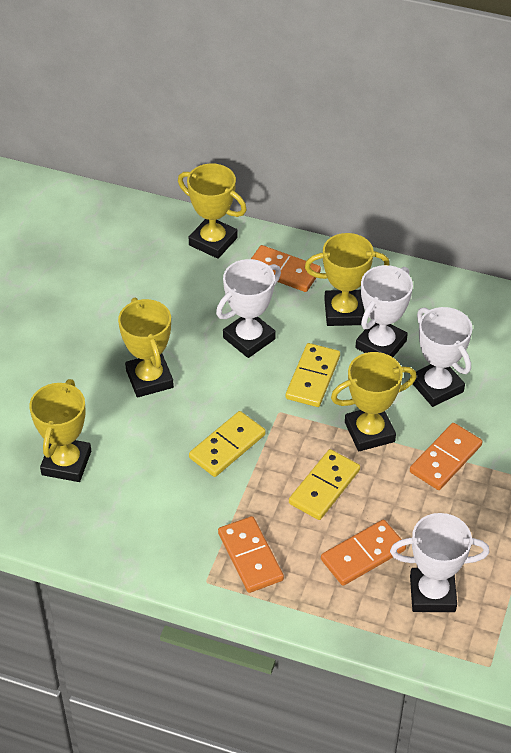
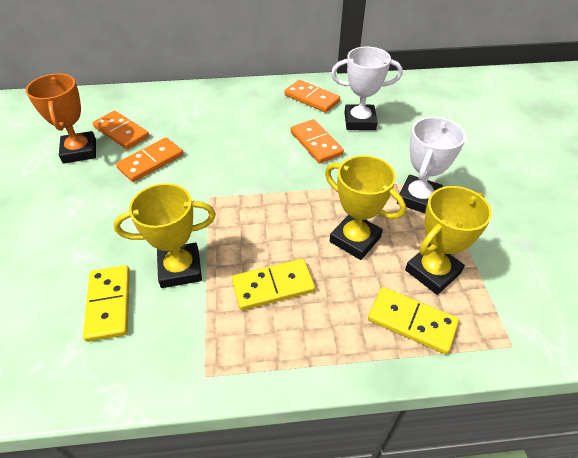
orange trophy: none = 0 -> [26,73,96,164] = 1
white trophy: [216,259,281,358] [355,265,413,357] [390,513,490,612] [413,307,472,407] = 4 -> [331,46,402,130] [397,117,466,213] = 2
yellow trophy: [29,379,91,482] [118,298,174,398] [178,164,247,259] [305,233,390,326] [331,352,417,451] = 5 -> [113,183,216,288] [325,155,406,260] [405,186,492,295] = 3

